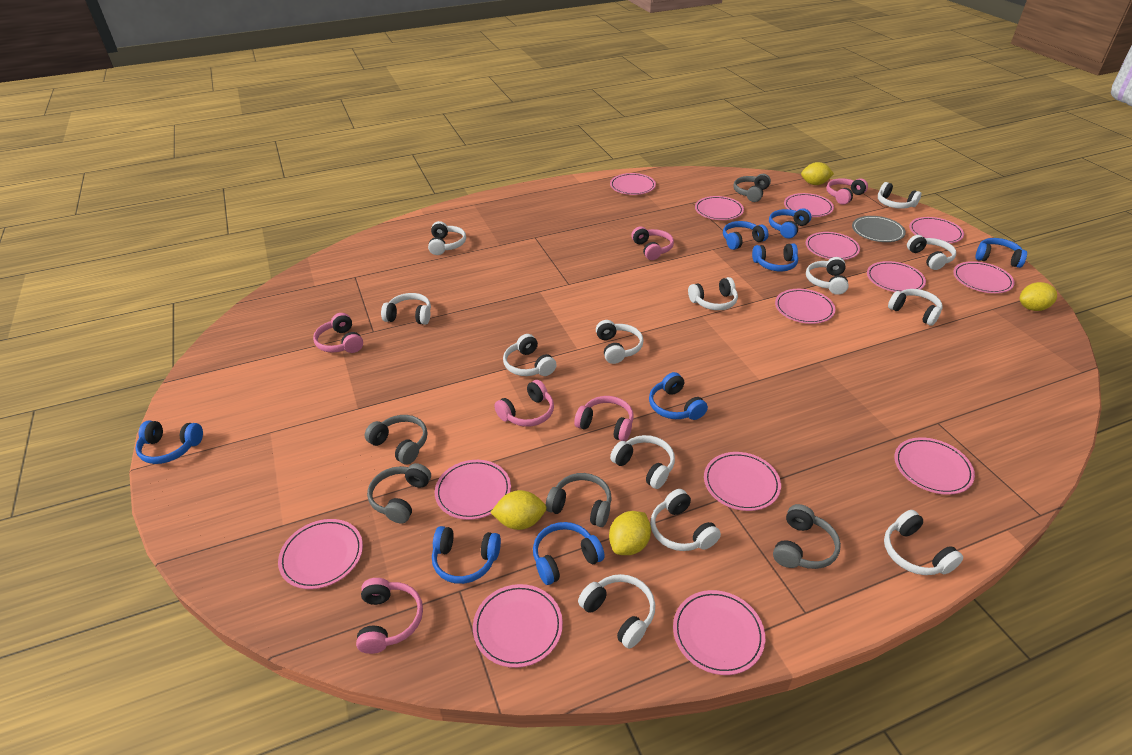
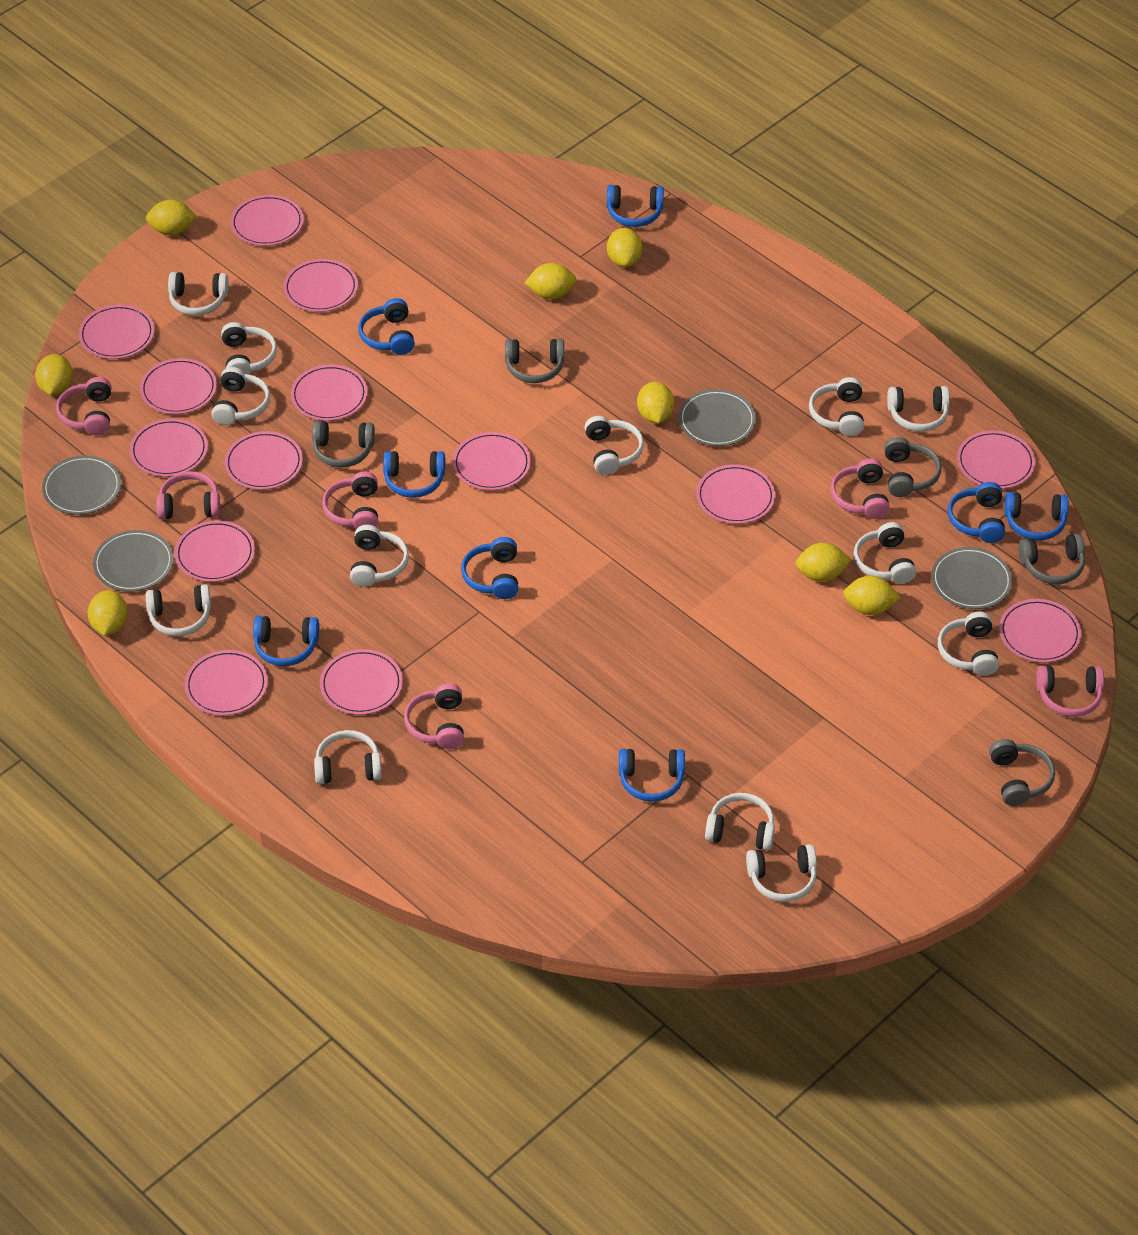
grey plate: [852,216,906,242] = 1 -> [42,456,121,515] [93,530,174,592] [679,389,756,446] [931,547,1012,609] = 4
yellow lemon: [490,490,547,530] [609,511,651,555] [801,162,834,185] [1020,282,1057,311] = 4 -> [35,354,73,395] [88,590,128,636] [146,200,197,235] [525,263,576,299] [607,228,642,267] [637,382,674,423] [795,543,851,582] [843,576,900,615] = 8

